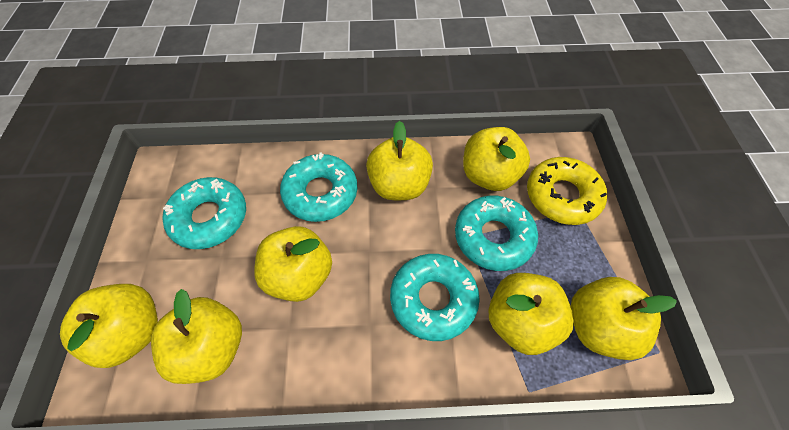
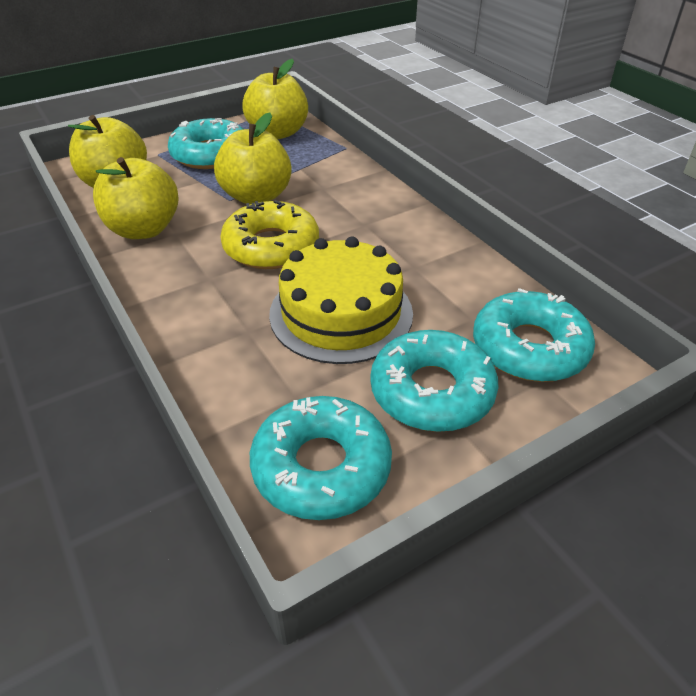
yellow apple: [60,284,158,368] [151,289,242,384] [254,226,332,302] [366,121,433,200] [463,127,530,191] [488,273,574,355] [571,277,677,360] = 7 -> [68,115,147,188] [93,157,178,239] [214,112,292,205] [242,59,308,139] = 4
yellow cake: none = 0 -> [269,236,413,364] = 1

